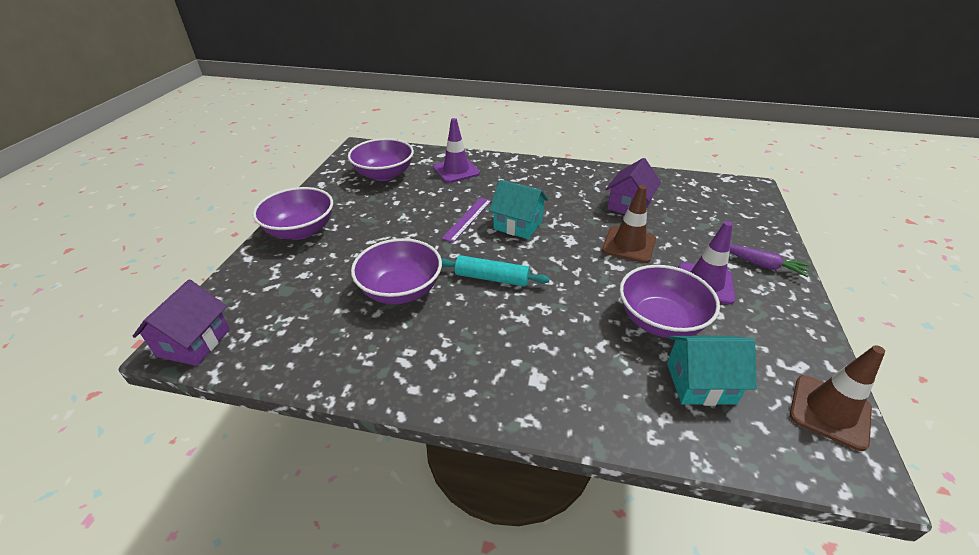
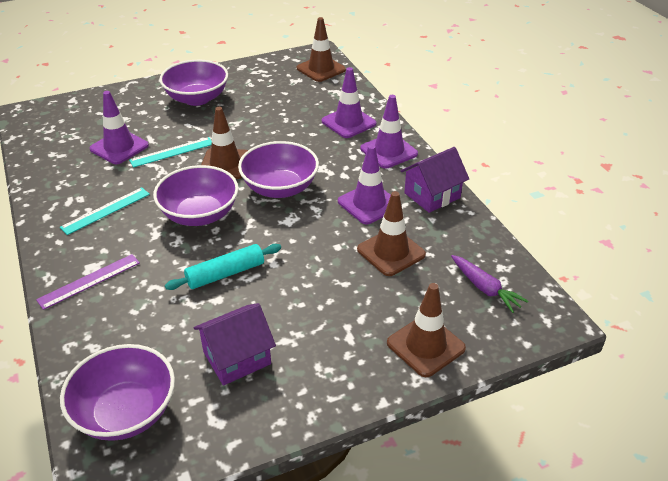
brown traffic cone: [602,185,656,263] [790,345,885,451] = 2 -> [201,107,248,179] [297,17,346,82] [357,191,426,276] [387,283,466,377] = 4
purple traffic cone: [433,118,480,183] [678,221,735,305] = 2 -> [90,91,149,164] [322,67,377,138] [338,145,391,224] [360,95,418,168] = 4
turquoise house: [489,180,548,239] [667,336,757,406] = 2 -> none = 0
turquoise ruler: none = 0 -> [60,187,150,235] [129,137,212,167] = 2

